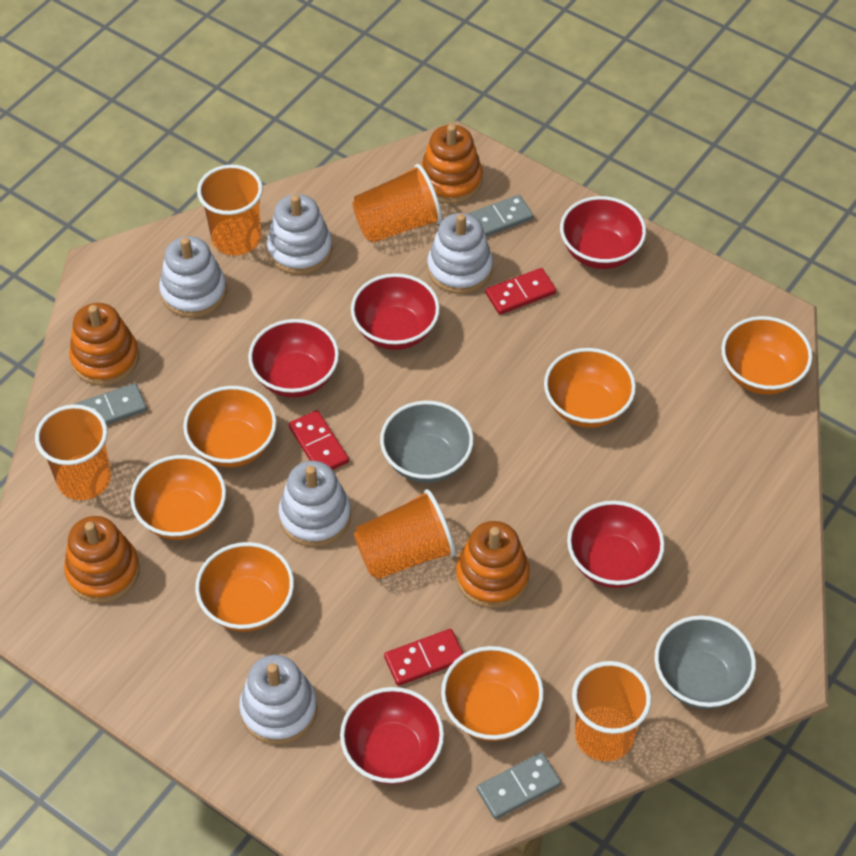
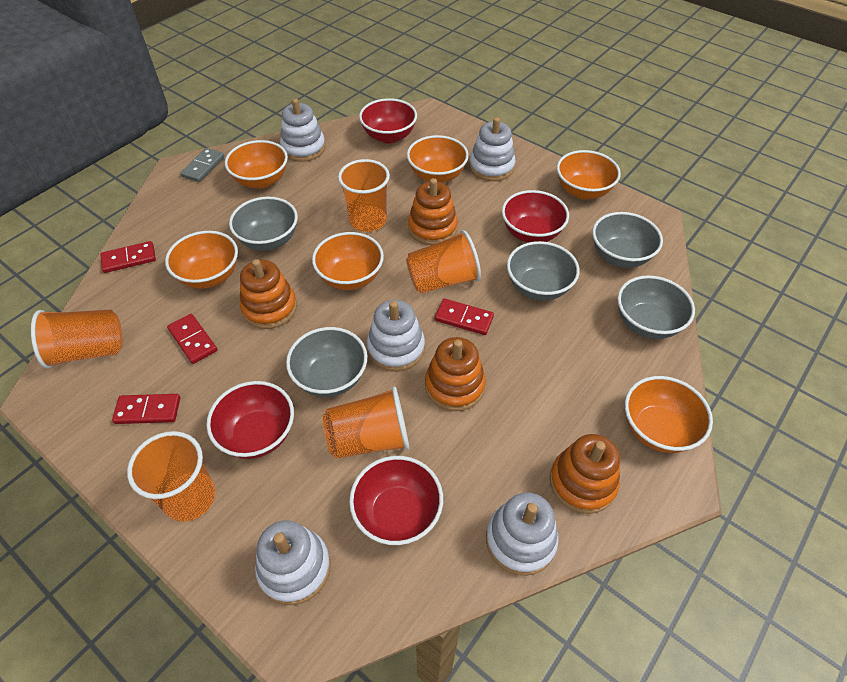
grey bowl: [380,401,474,483] [654,615,756,709] = 2 -> [229,197,298,251] [286,327,367,397] [507,241,580,301] [592,212,663,268] [617,275,695,339] = 5
grey domino: [75,383,147,425] [467,195,533,237] [477,752,561,819] = 3 -> [180,148,224,182] = 1
red bowl: [248,319,339,398] [340,687,444,784] [351,273,440,350] [560,196,646,269] [567,501,665,588] = 5 -> [206,381,294,459] [349,456,443,545] [359,98,417,144] [502,190,569,243] = 4
red domino: [289,410,349,470] [384,629,464,686] [485,268,556,315] = 3 -> [100,241,156,273] [112,394,180,424] [167,314,217,364] [435,299,494,335] = 4

